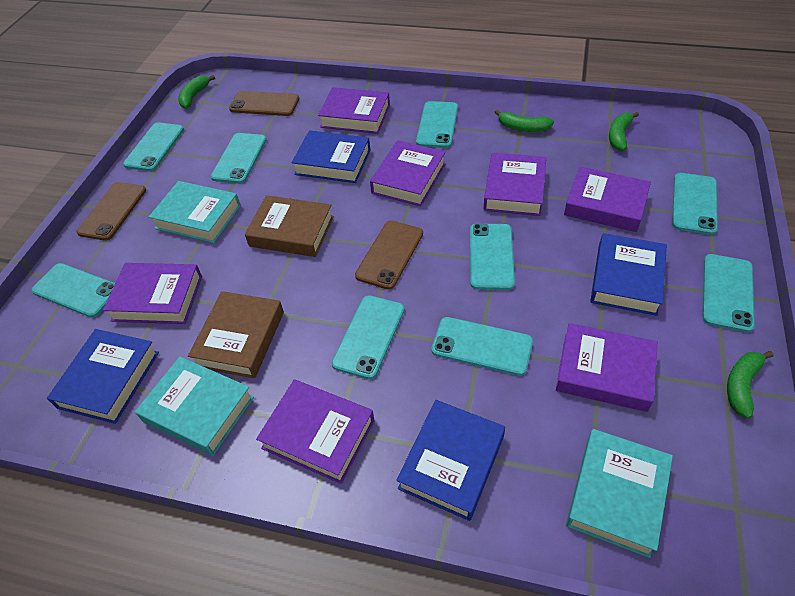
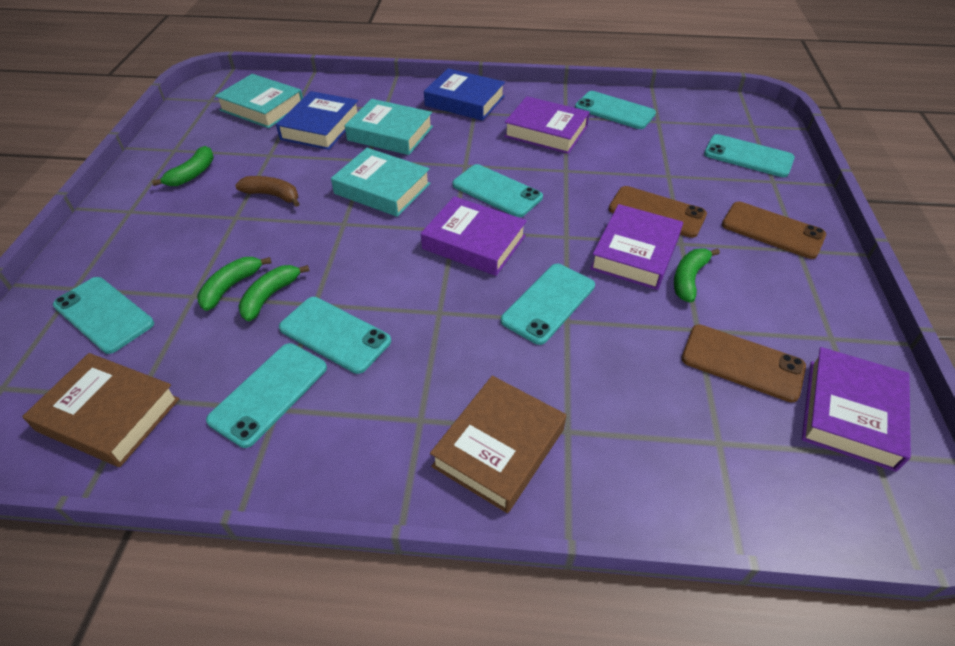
blue book: [47,329,159,424] [292,130,370,183] [396,400,505,521] [590,233,667,316] = 4 -> [276,91,358,150] [424,68,505,121] = 2
brown banana: none = 0 -> [235,176,300,207] = 1
purple book: [103,263,202,324] [256,379,375,484] [318,87,390,134] [370,140,446,206] [483,153,546,216] [556,323,658,412] [564,167,651,232] = 7 -> [421,196,527,276] [504,96,590,154] [590,204,683,290] [802,347,911,472] = 4
turquoise phone: [31,263,115,318] [123,122,184,171] [211,133,267,184] [332,295,405,379] [416,101,458,148] [432,317,533,376] [470,224,515,290] [672,173,718,235] [702,254,755,332] = 9 -> [53,277,154,354] [206,343,327,448] [279,297,391,374] [452,164,543,217] [501,264,595,345] [575,91,656,129] [704,134,795,177] = 7

